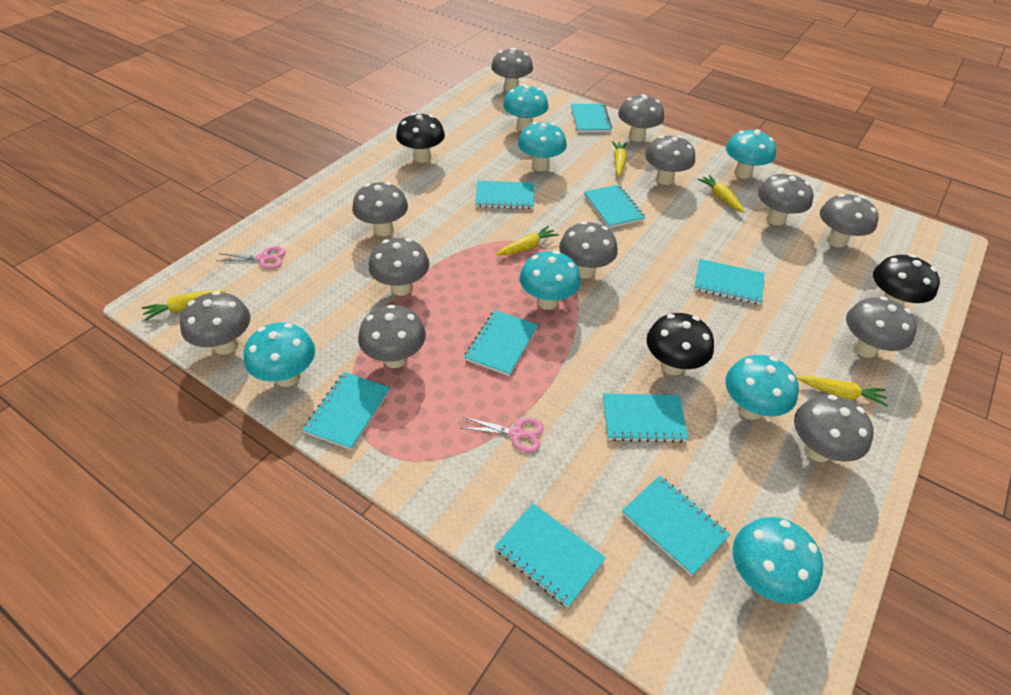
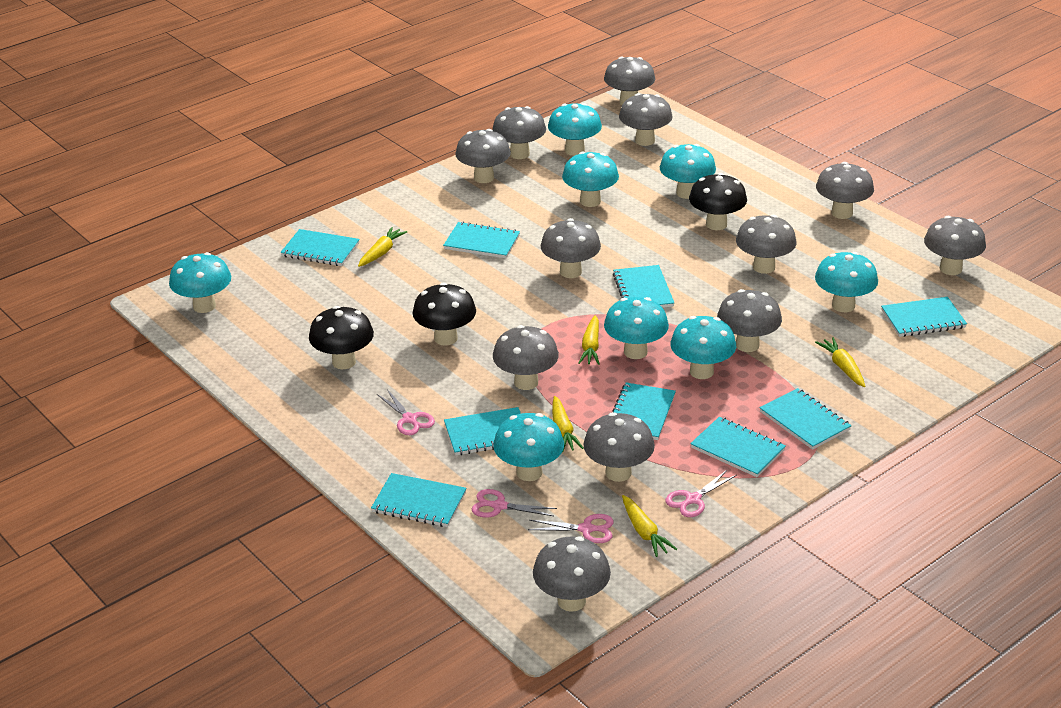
pink scissors: [218,246,286,269] [461,417,544,452] = 2 -> [377,389,435,435] [472,489,557,518] [528,514,614,543] [665,470,737,517] = 4
turquoise mushroom: [244,322,315,387] [503,84,549,131] [518,122,567,171] [519,251,581,310] [725,355,799,420] [726,129,776,179] [733,517,823,604] = 7 -> [169,252,231,313] [493,413,564,481] [548,103,602,156] [562,152,619,207] [604,297,669,359] [660,144,716,199] [670,316,736,379] [815,252,878,312] = 8

